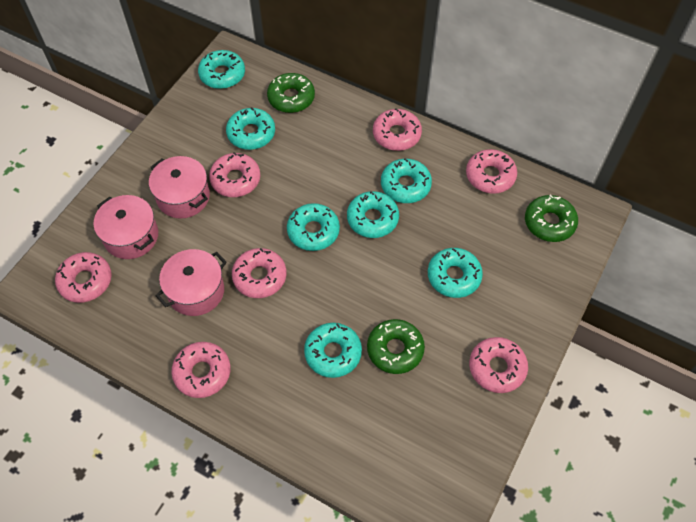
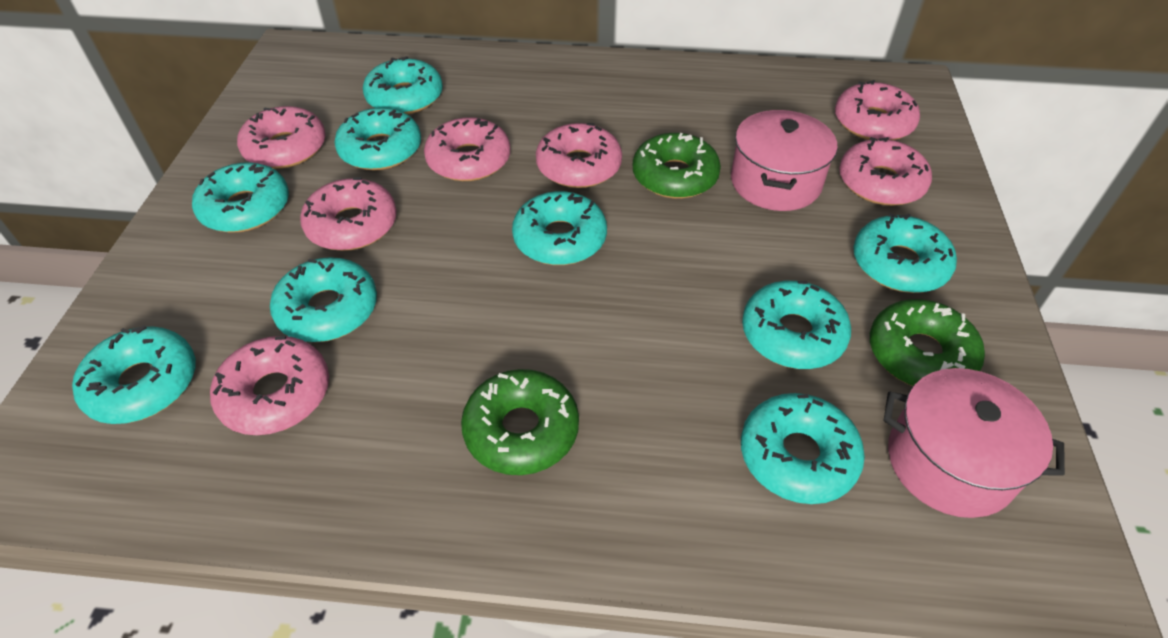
pink pot: [94,195,158,259] [149,156,210,219] [156,249,227,316] = 3 -> [731,110,837,211] [883,368,1065,518] = 2
turquoise donut: [198,50,245,89] [226,107,275,150] [287,203,340,251] [304,323,362,378] [347,191,399,238] [381,158,432,203] [428,248,483,298] = 7 -> [72,325,196,424] [192,162,289,233] [270,257,377,342] [334,108,421,170] [363,56,443,114] [512,191,607,265] [741,393,865,504] [742,281,851,369] [853,213,957,293] = 9

